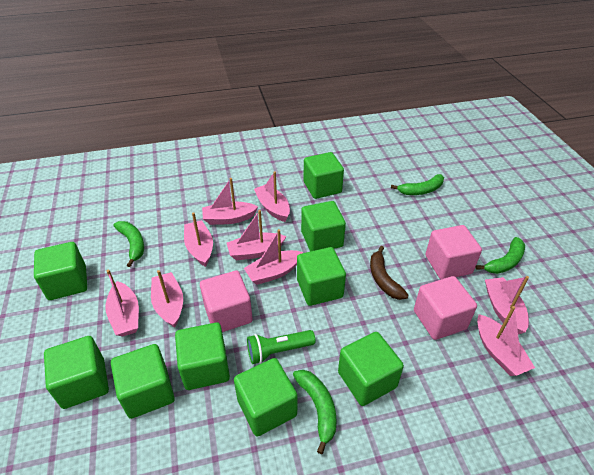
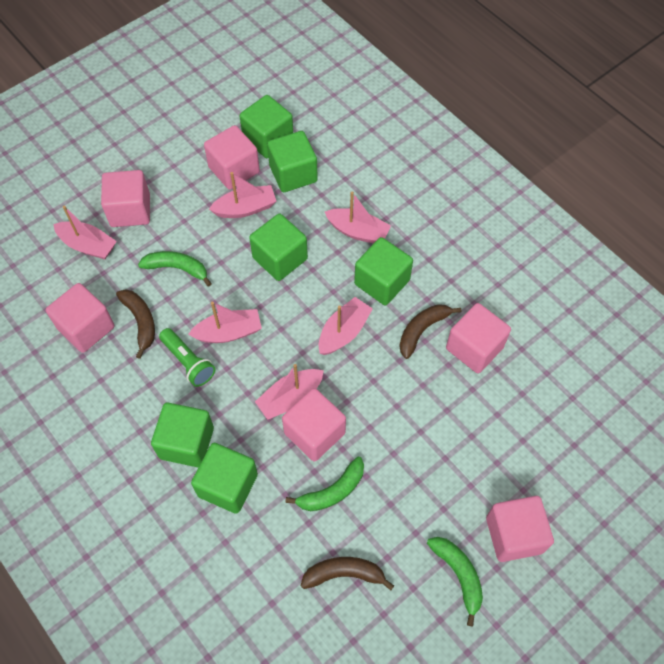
brown banana: [370,246,409,300] = 1 -> [116,289,155,359] [301,557,394,591] [399,304,461,359] = 3
green banana: [114,221,144,267] [293,370,336,454] [391,174,444,195] [475,237,525,274] = 4 -> [138,251,212,287] [285,457,364,511] [427,537,483,626] = 3
green cube: [34,242,87,300] [44,336,109,409] [111,344,175,419] [175,322,230,390] [234,358,297,437] [297,247,346,306] [301,201,346,252] [304,152,344,199] [338,332,404,406] = 9 -> [151,403,214,468] [191,443,258,514] [240,95,293,158] [249,214,308,281] [267,131,318,192] [354,237,413,305] = 6
pink boat: [105,270,139,337] [151,270,183,327] [184,212,213,267] [202,178,258,225] [227,210,286,261] [244,229,303,285] [254,171,290,222] [477,306,535,376] [485,276,529,334] = 9 -> [53,206,117,259] [188,302,262,343] [209,172,276,218] [255,364,324,420] [319,297,373,355] [325,191,391,244] = 6
pink cube: [200,270,253,332] [414,276,477,340] [425,225,482,279] = 3 -> [46,283,115,353] [101,170,150,227] [204,125,260,190] [282,388,346,462] [446,303,511,373] [486,496,554,562] = 6

